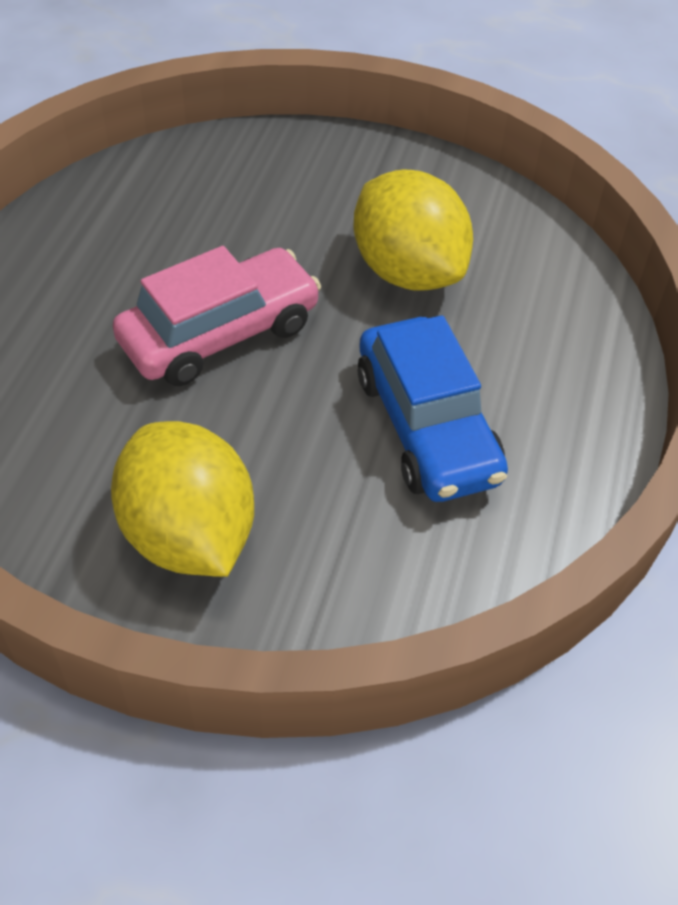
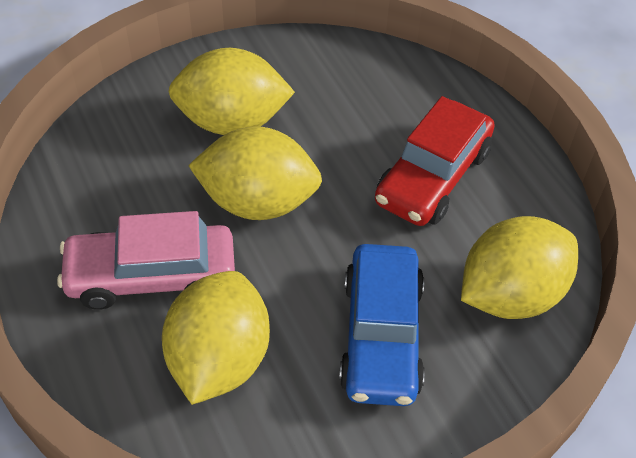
red car: none = 0 -> [375,96,495,226] = 1
yellow lemon: [111,421,254,577] [353,170,473,290] = 2 -> [162,271,270,405] [168,48,295,135] [188,126,322,220] [461,216,578,319] = 4

